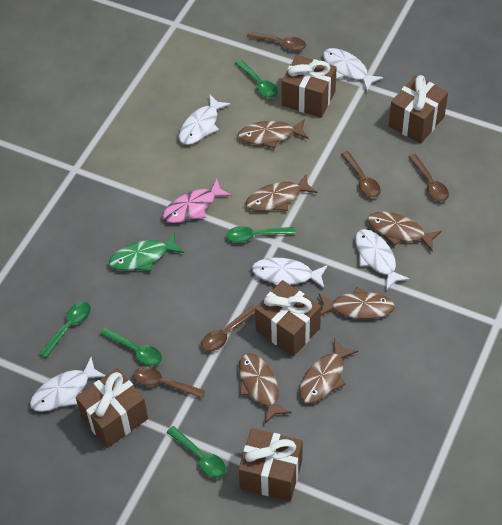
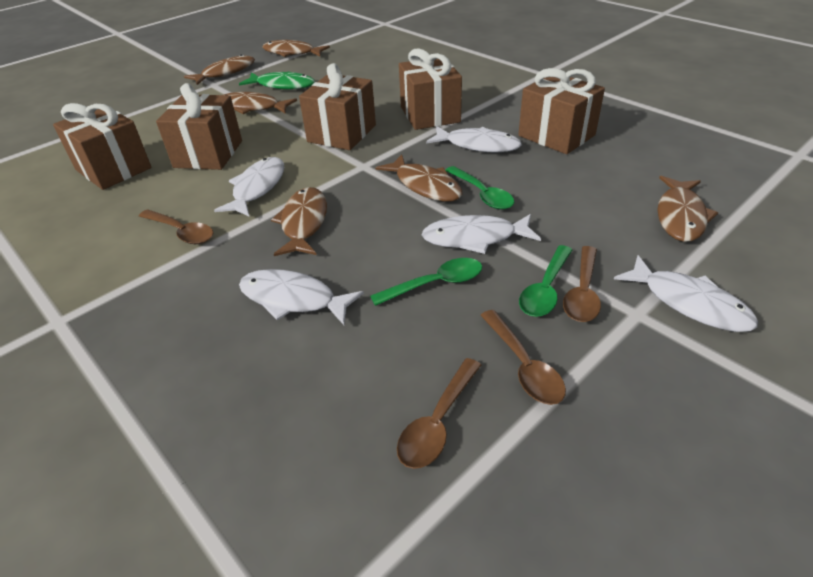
brown spoon: [133,367,205,399] [201,305,256,351] [247,32,306,51] [341,151,381,198] [409,154,449,202] = 5 -> [139,209,214,244] [397,358,481,469] [480,310,566,405] [563,246,601,322] = 4
green spoon: [39,302,91,358] [100,327,162,366] [166,426,226,478] [226,226,295,243] [235,60,278,98] = 5 -> [370,258,482,306] [445,166,514,210] [519,245,572,317] = 3
pink fish: [163,179,232,223] = 1 -> none = 0

